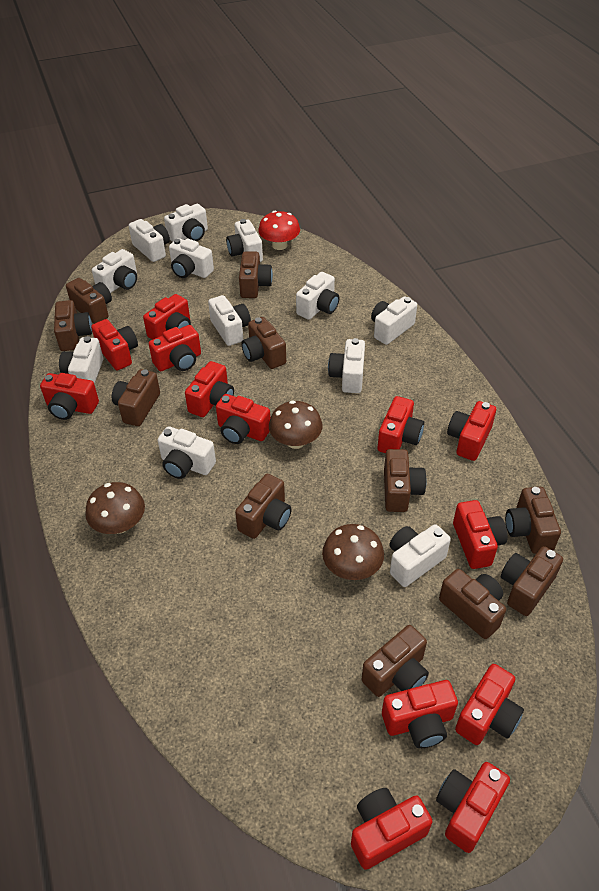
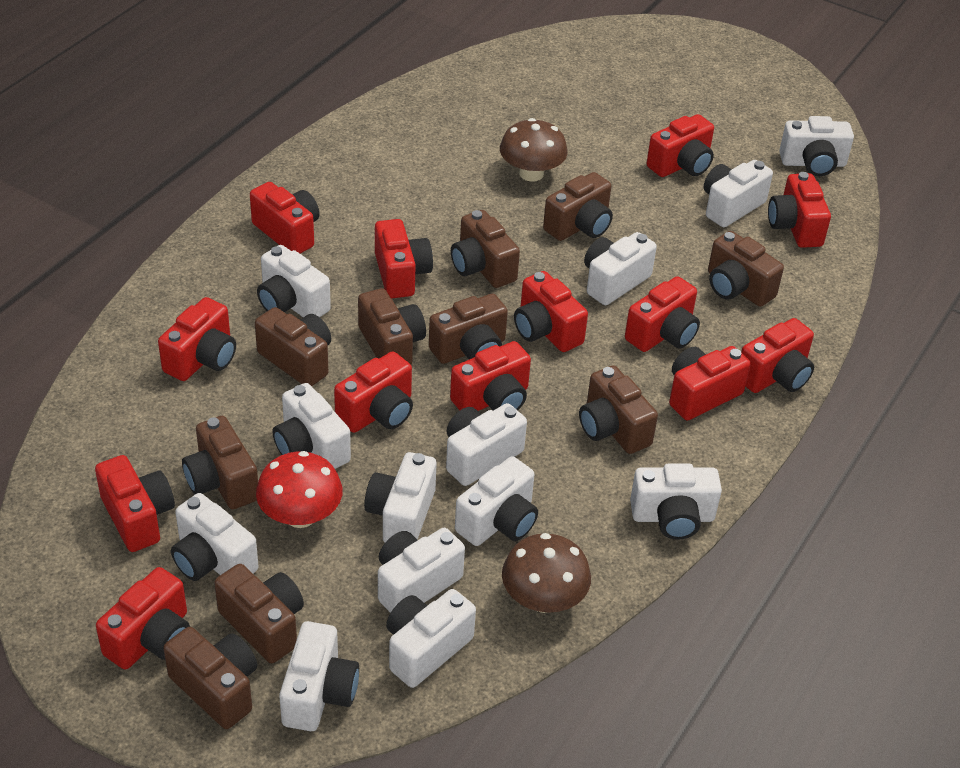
brown camera: [54,300,92,351] [66,278,112,324] [112,369,160,426] [235,474,292,539] [239,251,273,298] [242,317,286,369] [362,625,429,697] [384,449,427,512] [439,569,506,639] [501,546,563,616] [505,487,561,554] = 11 -> [163,627,257,729] [182,416,258,509] [214,564,304,663] [255,307,331,386] [358,288,426,365] [429,294,508,364] [451,210,520,288] [543,172,613,241] [579,365,658,454] [708,231,784,307] = 10
brown mushroom: [85,482,145,534] [269,400,322,449] [322,524,384,580] = 3 -> [500,118,567,182] [502,533,591,613] = 2
white camera: [59,336,103,384] [92,249,137,293] [129,219,170,262] [158,426,216,479] [164,204,208,242] [169,238,214,278] [208,295,251,346] [226,219,263,262] [296,272,339,320] [328,338,365,393] [371,296,417,345] [390,524,451,587] = 12 -> [171,493,259,581] [257,245,331,317] [272,383,351,469] [279,621,359,731] [364,452,436,543] [378,528,465,613] [386,589,476,688] [446,403,527,486] [455,456,538,546] [584,232,657,305] [630,463,722,540] [704,160,773,227] [779,116,854,176] = 13

